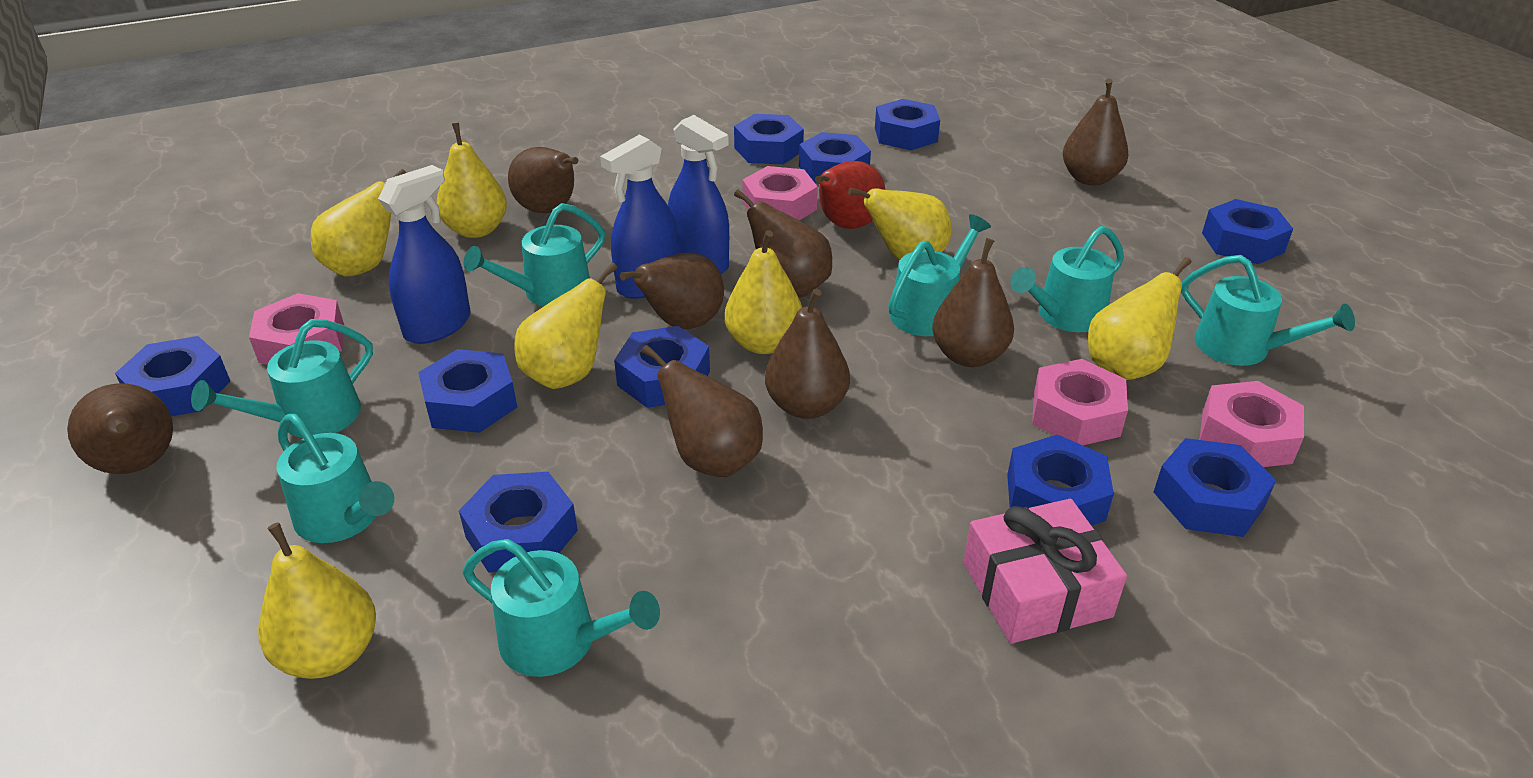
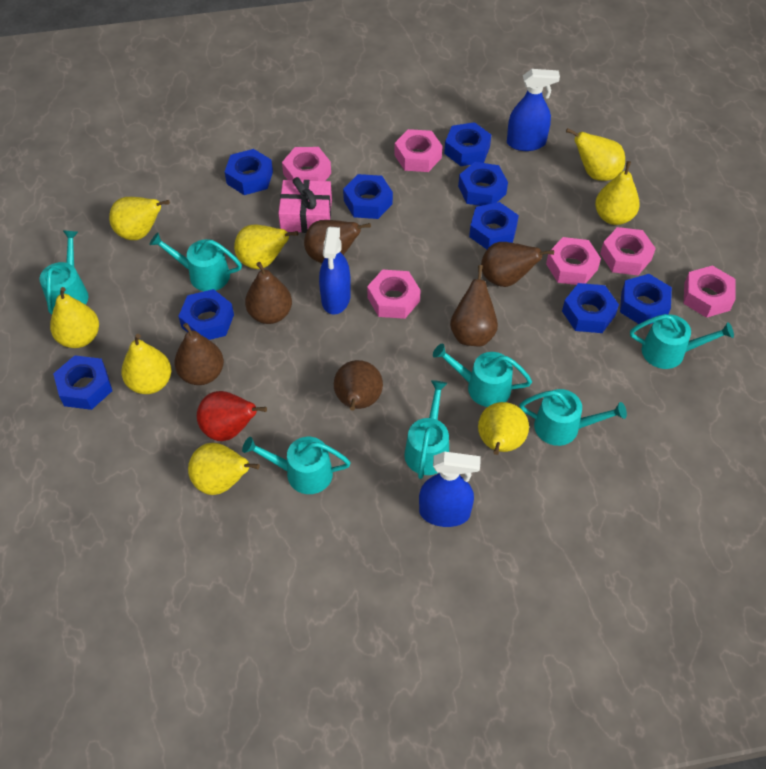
blue nut: [115,336,230,416] [418,349,517,433] [459,472,578,573] [614,326,710,408] [734,114,804,165] [799,132,871,184] [875,99,940,150] [1007,434,1114,526] [1154,438,1276,537] [1202,199,1293,264] = 10 -> [53,355,112,410] [178,289,234,340] [225,149,273,195] [343,174,393,219] [444,122,491,166] [458,162,508,206] [469,202,519,249] [562,283,619,333] [620,274,672,325] = 9
brown pear: [67,383,173,474] [508,147,578,213] [620,253,724,329] [641,345,763,477] [734,189,832,297] [765,289,850,419] [932,238,1014,367] [1063,79,1128,185] = 8 -> [174,323,224,385] [245,262,292,324] [304,220,371,263] [334,360,383,411] [450,265,498,347] [481,242,554,287] = 6
pink nut: [249,293,344,365] [742,166,818,220] [1032,359,1128,445] [1199,381,1304,467] = 4 -> [282,147,331,181] [367,270,421,319] [394,129,442,172] [546,237,601,285] [600,227,656,275] [684,265,736,318] = 6
yellow pear: [258,522,376,679] [311,169,406,277] [437,123,507,238] [514,262,618,389] [725,230,802,354] [848,187,951,260] [1088,257,1192,380] = 7 -> [50,287,99,348] [109,197,170,240] [121,334,171,394] [188,443,260,495] [234,225,299,269] [478,402,529,455] [566,128,625,181] [595,161,640,225] = 8

